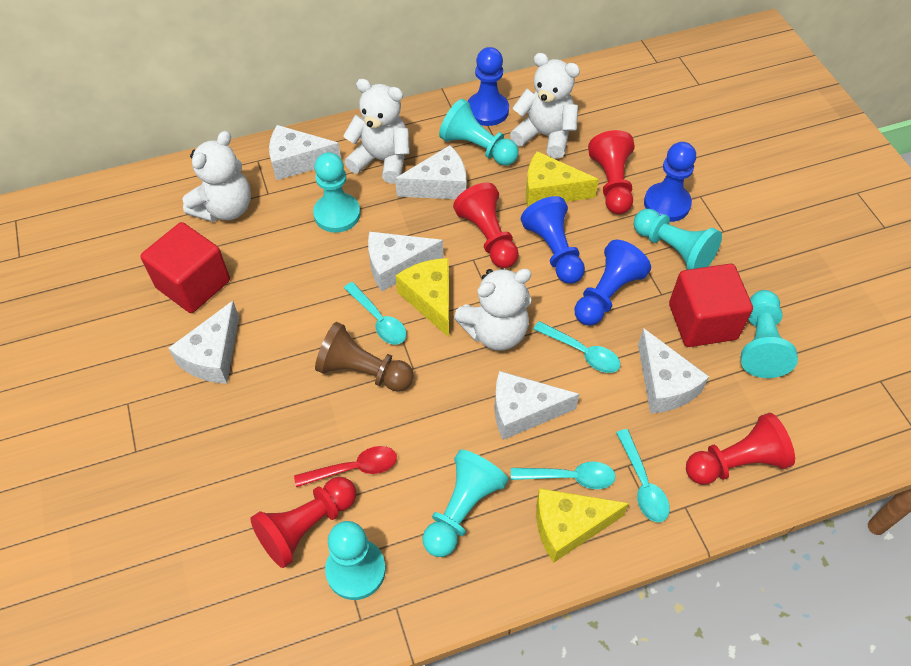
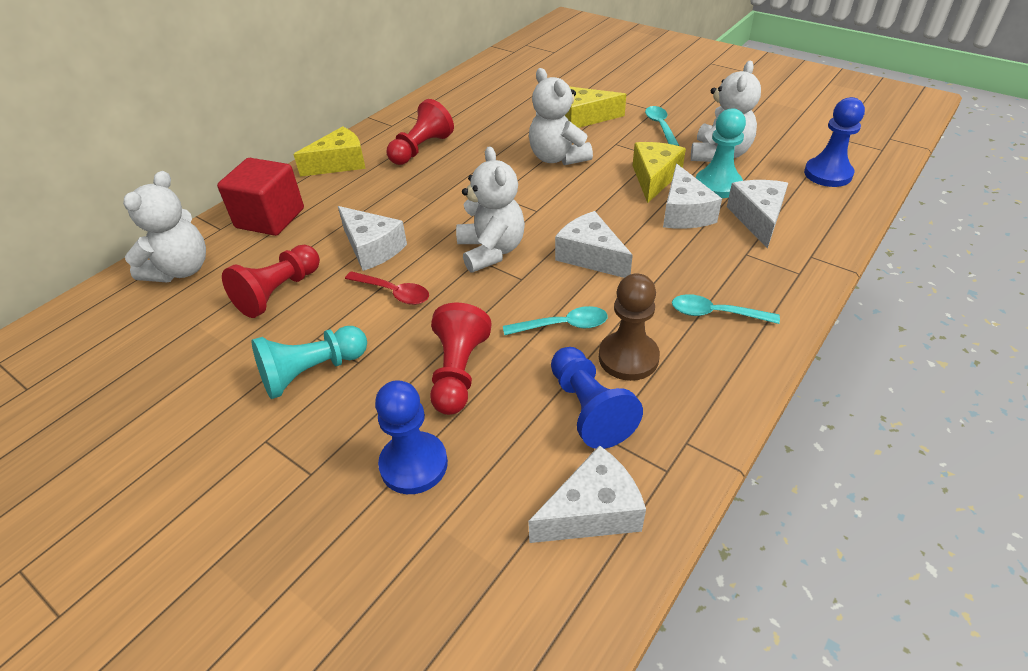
blue pawn: [467,47,509,126] [521,196,585,284] [575,240,651,326] [644,142,696,222] = 4 -> [375,380,448,494] [551,347,643,449] [804,97,865,187] = 3
red cube: [140,222,230,313] [669,264,753,347] = 2 -> [217,158,304,236] = 1
red pawn: [250,477,356,568] [453,183,519,268] [588,130,635,214] [686,413,795,485] = 4 -> [222,245,320,318] [386,99,454,165] [430,303,492,415] = 3
turquoise pawn: [313,152,361,233] [325,521,386,600] [422,450,508,557] [439,99,519,166] [634,209,722,270] [741,290,798,378] = 6 -> [251,326,367,399] [696,108,746,198] = 2
turquoise spoon: [344,282,406,345] [511,462,616,489] [533,321,620,373] [616,429,670,522] = 4 -> [503,306,608,335] [645,106,679,146] [672,294,780,324] = 3
white cheese: [168,301,239,384] [269,125,341,180] [368,231,443,291] [395,145,466,199] [494,371,579,440] [638,328,709,413] = 6 -> [338,206,407,271] [528,445,646,543] [555,211,633,278] [663,164,722,229] [727,180,788,249] = 5

